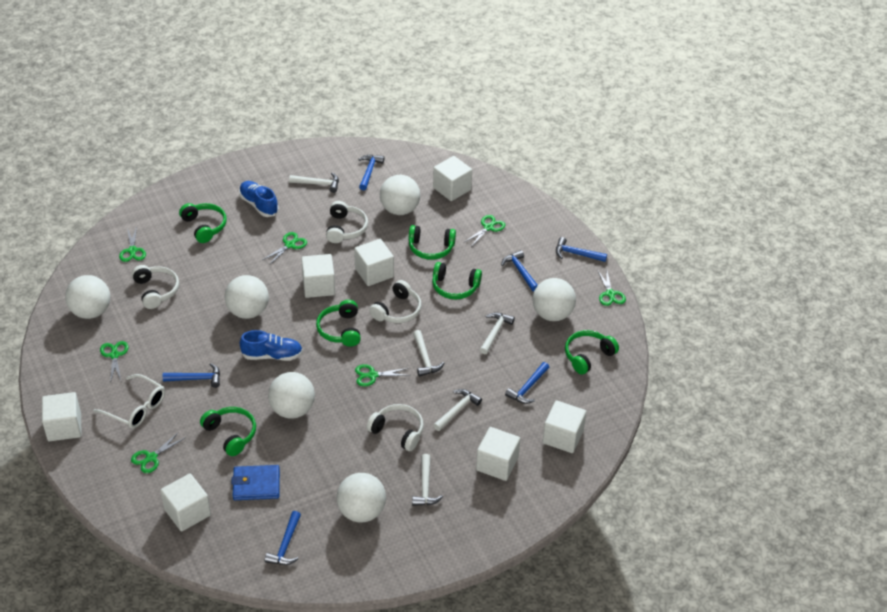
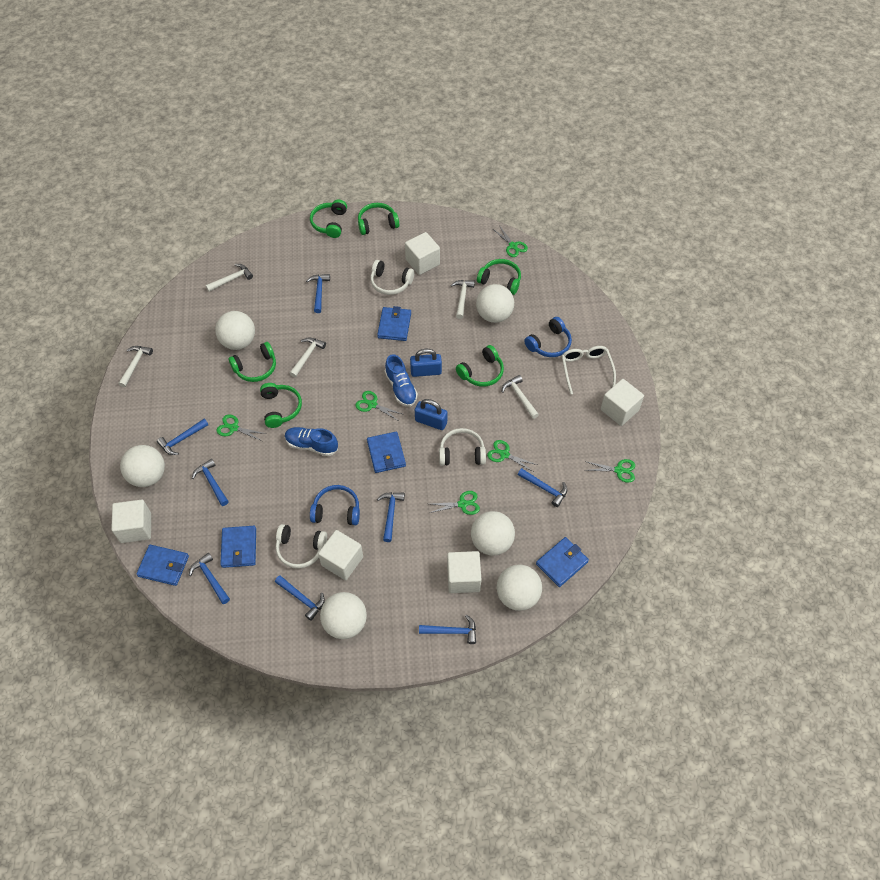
blue hammer: [163,363,220,388] [265,511,301,565] [358,155,384,190] [501,250,538,291] [505,362,549,404] [556,237,607,262] = 6 -> [157,419,209,455] [189,553,230,604] [192,459,229,506] [275,575,325,621] [306,274,330,313] [377,492,405,542] [419,615,476,644] [517,468,567,507] = 8
blue headphones: none = 0 -> [310,485,360,525] [524,317,572,357] = 2
blue padlock: none = 0 -> [410,349,442,377] [415,399,447,430] = 2
blue wallet: [231,465,280,500] = 1 -> [137,545,189,586] [220,526,256,568] [367,432,406,473] [377,306,411,341] [536,537,589,587] = 5
green scissors: [100,341,129,383] [119,226,146,262] [131,432,186,473] [263,232,307,265] [355,364,411,386] [465,215,505,247] [597,270,626,306] = 7 -> [217,415,266,441] [355,391,402,421] [430,491,480,515] [487,440,537,472] [493,225,528,257] [585,459,635,483] = 6
white cube: [42,392,82,441] [160,474,211,532] [301,254,335,298] [354,239,394,286] [433,156,472,201] [476,427,520,481] [543,400,587,453] = 7 -> [111,500,151,543] [318,530,363,580] [405,232,440,275] [447,551,482,593] [601,379,644,426] = 5
white headphones: [132,265,179,309] [326,201,368,243] [366,404,424,451] [369,280,422,323] = 4 -> [276,524,327,569] [370,260,414,295] [439,428,486,466] = 3

